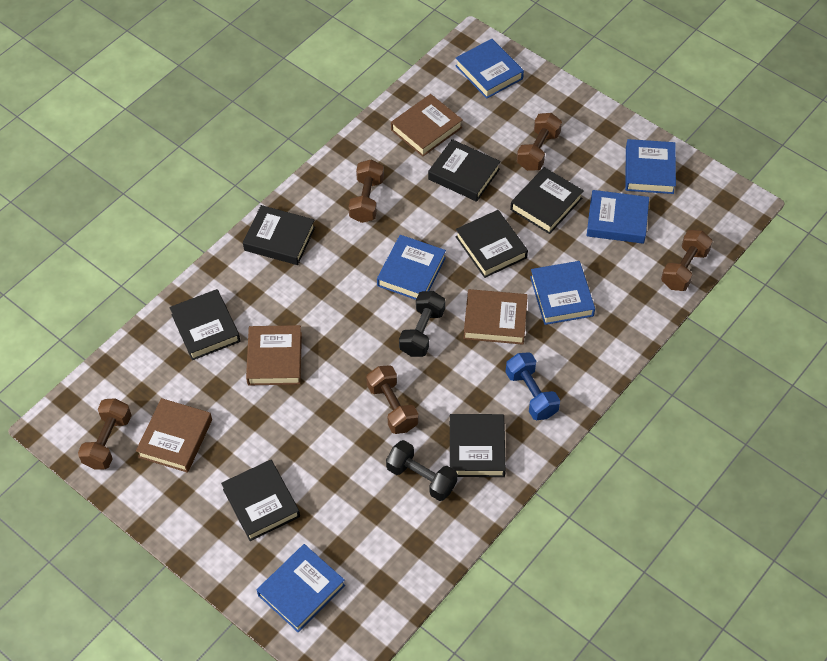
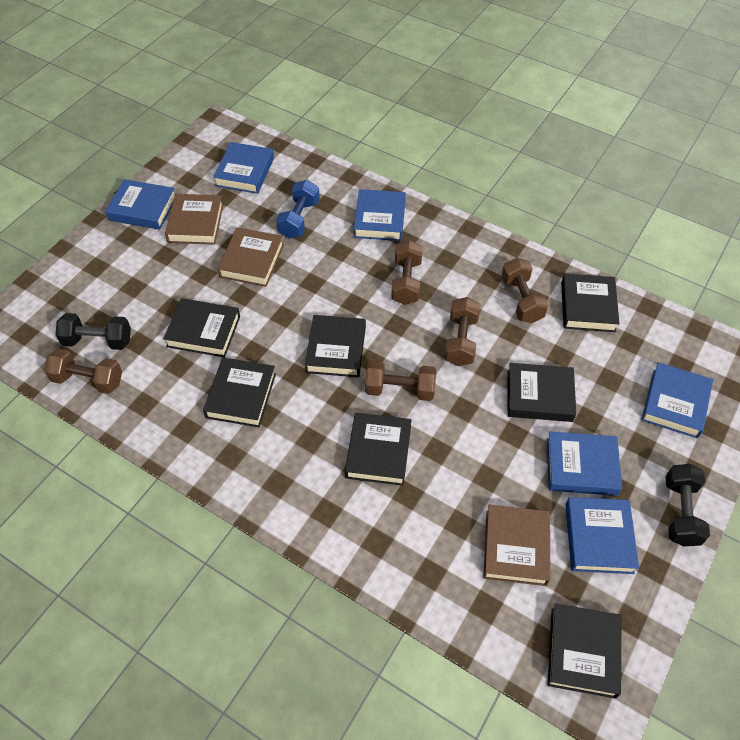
brown book: [136,398,212,473] [246,325,302,385] [391,94,463,157] [463,289,528,345] = 4 -> [165,194,224,245] [218,227,284,287] [484,505,550,586] = 3

